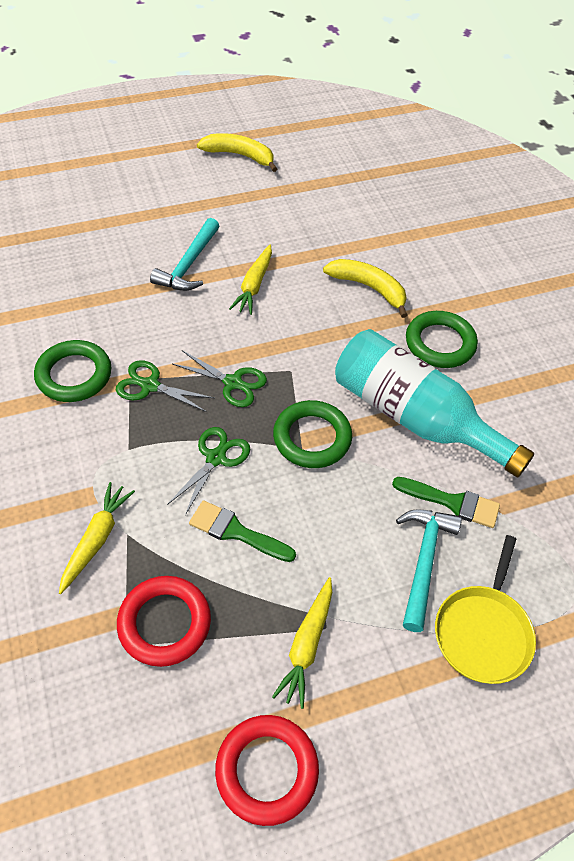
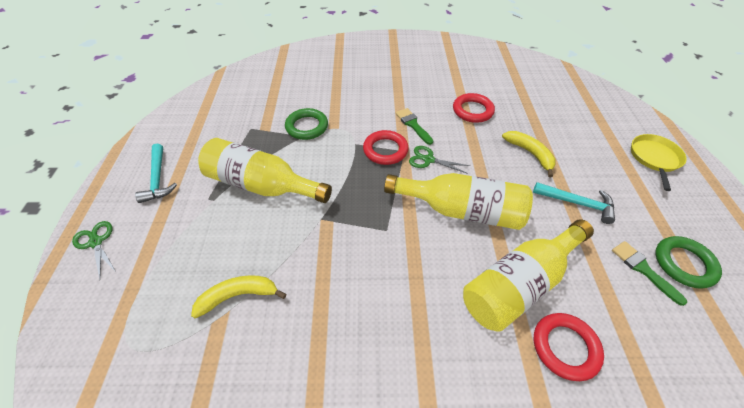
green ring: [34,340,111,402] [273,400,352,468] [406,311,478,368] = 3 -> [285,108,328,140] [655,236,722,289] = 2
green scissors: [116,360,215,412] [167,427,250,515] [173,350,267,407] = 3 -> [72,221,116,280] [409,146,470,174] = 2
red ring: [117,576,211,667] [215,715,319,826] = 2 -> [363,130,409,165] [453,93,495,123] [534,313,604,381] = 3
turquoise bottle: [335,329,534,477] = 1 -> none = 0
yellow bottle: none = 0 -> [198,138,332,203] [384,173,533,230] [463,219,594,332] = 3
yellow carrot: [59,482,135,594] [229,245,272,315] [272,577,332,709] = 3 -> none = 0

